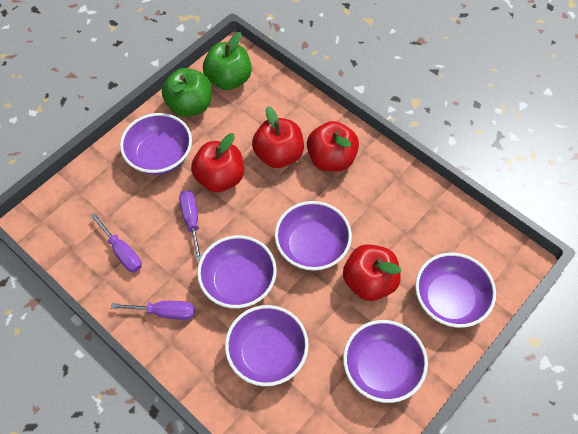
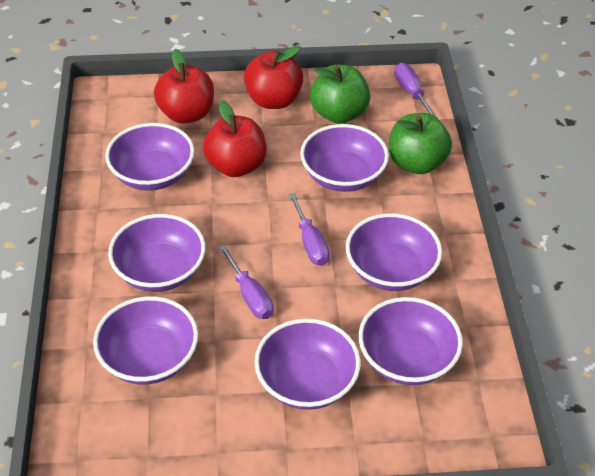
purple bowl: [120,113,192,175] [197,235,277,308] [225,305,309,386] [275,201,352,271] [343,320,428,403] [415,253,496,328] = 6 -> [93,296,198,385] [105,123,195,191] [108,214,206,292] [254,318,361,410] [300,124,389,192] [346,213,442,291] [358,297,463,385] = 7
red apple: [191,133,244,192] [252,106,304,168] [307,121,359,171] [343,244,401,301] = 4 -> [154,49,214,124] [203,100,267,177] [244,46,303,109] = 3

